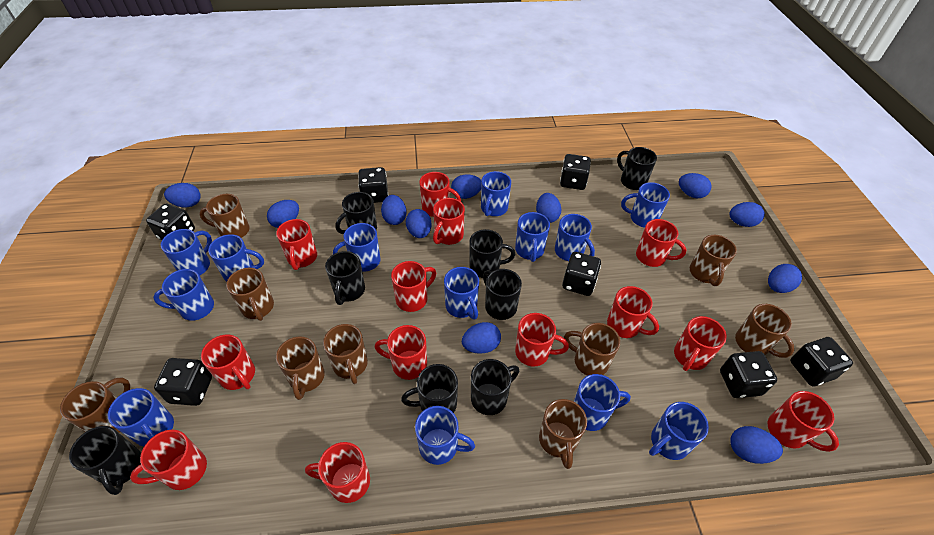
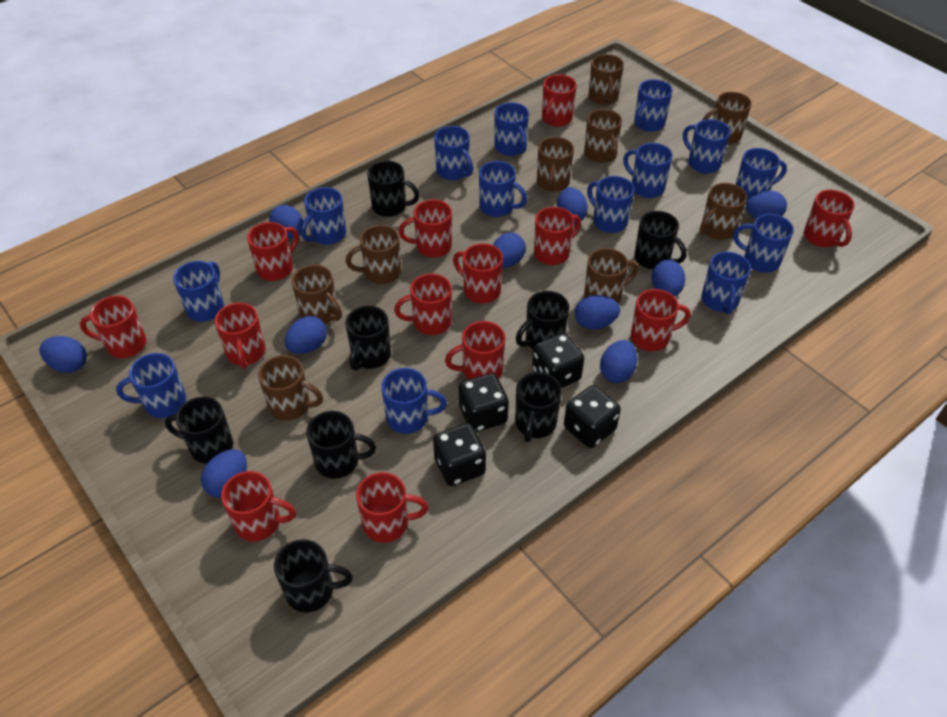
black dice: [146,203,195,240] [154,358,212,406] [358,167,388,203] [560,154,591,190] [562,252,601,296] [720,351,777,398] [790,337,853,386] = 7 -> [433,423,486,486] [459,373,509,432] [532,333,584,388] [564,385,621,448] = 4
blue egg: [164,183,201,207] [267,200,299,228] [381,195,407,225] [406,209,431,238] [451,174,481,199] [462,322,501,354] [536,193,561,223] [679,173,711,198] [729,202,765,227] [730,426,783,464] [768,264,802,293] = 11 -> [39,336,87,373] [201,449,247,498] [269,205,303,238] [284,316,327,354] [493,233,526,268] [557,187,588,224] [575,295,620,330] [600,340,637,383] [651,259,685,297] [746,191,787,219] = 10
blue mug: [108,388,174,446] [153,269,214,321] [161,229,212,275] [208,234,264,282] [333,223,381,272] [415,406,475,465] [444,267,479,320] [481,171,511,216] [515,212,550,262] [555,214,595,261] [574,374,631,431] [621,182,670,228] [649,402,709,460] = 13 -> [116,353,186,418] [173,261,224,322] [301,187,346,245] [381,368,447,434] [434,126,473,180] [479,161,527,217] [494,102,529,156] [587,176,635,233] [623,143,673,198] [634,79,672,132] [683,119,731,174] [701,252,751,314] [733,214,794,273] [736,148,787,203] = 14

